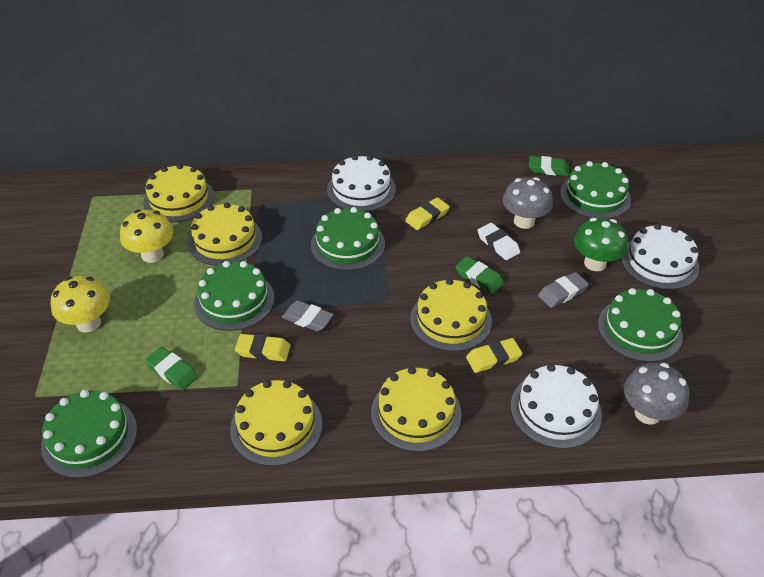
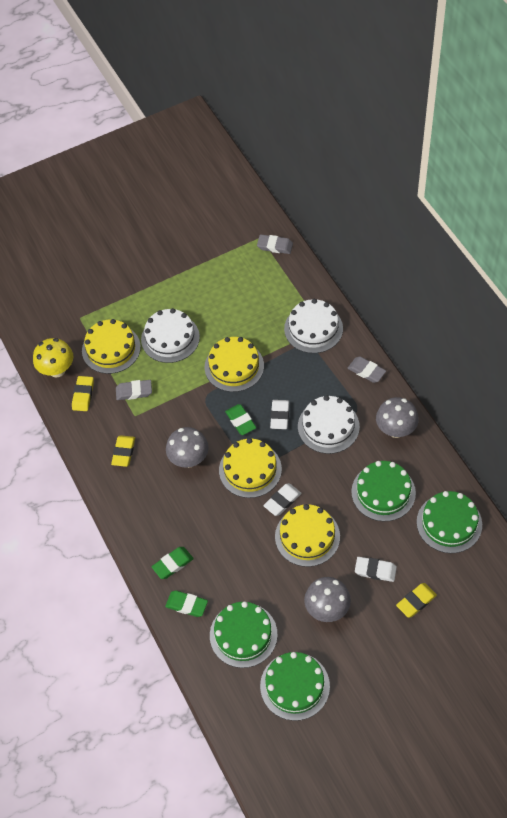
green cake: [41,390,137,478] [194,261,274,331] [311,207,385,270] [560,161,631,219] [598,288,683,362] = 5 -> [210,601,278,668] [260,652,330,721] [351,461,416,521] [417,491,482,553] = 4
green mushroom: [574,218,628,271] = 1 -> none = 0
grey eraser: [282,300,334,332] [538,272,589,308] = 2 -> [116,380,152,400] [257,235,293,254] [348,356,386,383] = 3
grey mushroom: [503,177,553,229] [624,363,689,425] = 2 -> [166,427,209,468] [304,577,351,622] [376,397,419,438] = 3
white eraser: [477,223,520,260] = 1 -> [263,483,301,516] [270,400,289,429] [355,557,397,582] = 3
yellow cake: [143,164,214,222] [188,203,262,266] [230,380,322,466] [371,367,462,452] [410,278,492,351] = 5 -> [82,319,141,374] [205,337,264,392] [219,438,282,498] [275,504,340,567] = 4
yellow mushroom: [51,276,110,333] [120,210,173,263] = 2 -> [33,338,74,377] = 1

